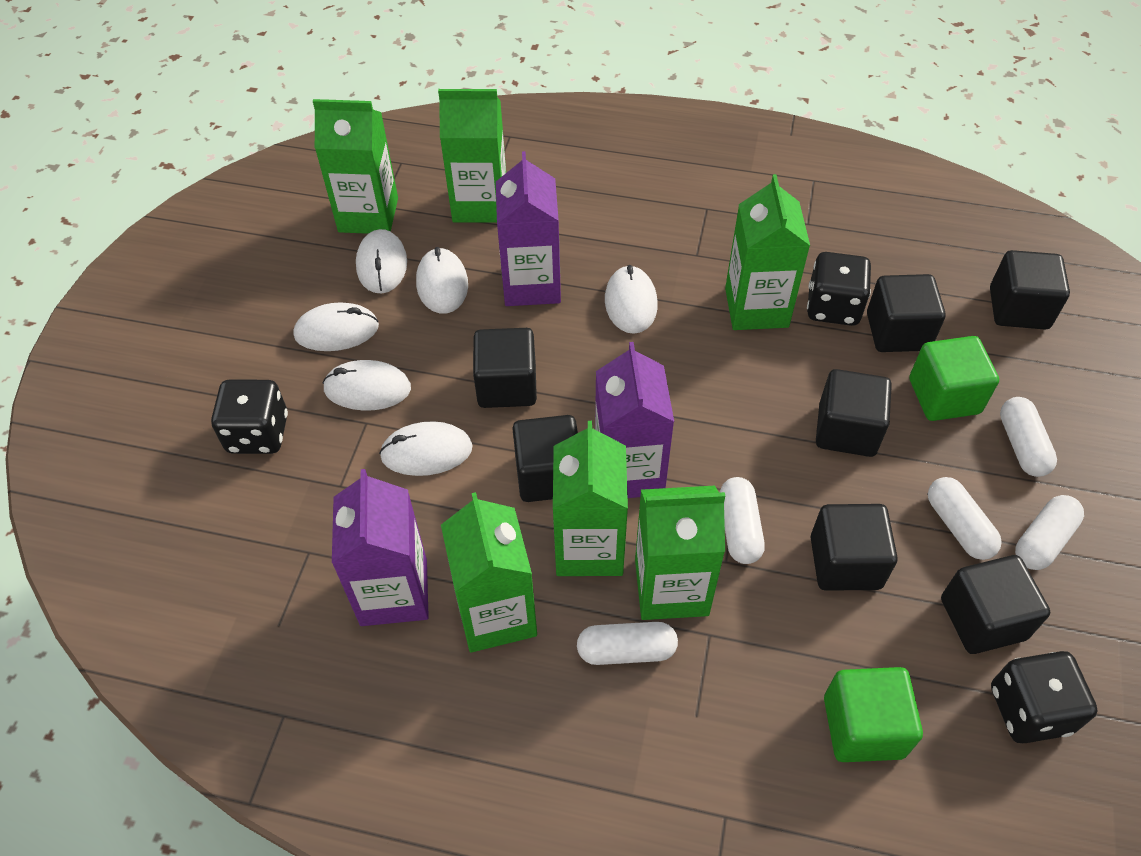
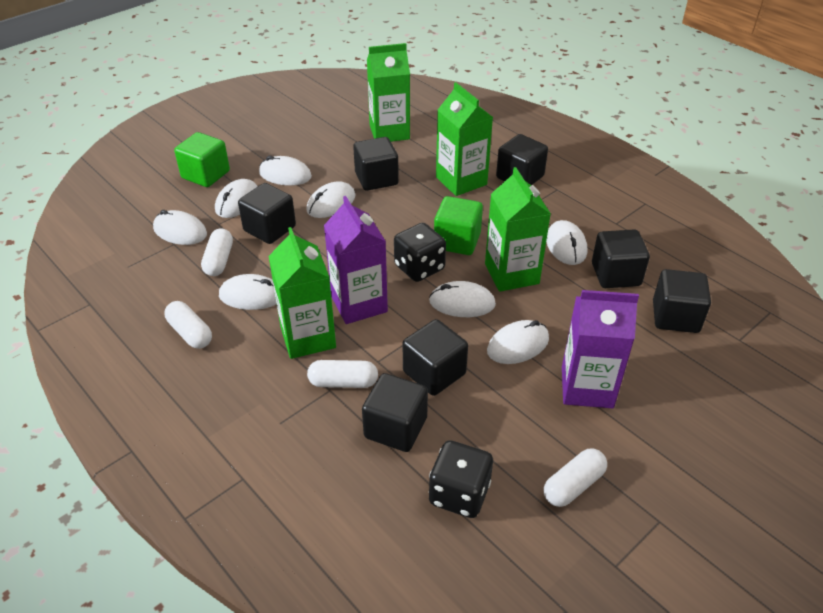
black dice: [211,380,288,454] [807,252,871,326] [991,651,1098,743] = 3 -> [394,223,446,282] [429,440,493,518] = 2
green carton: [313,99,398,234] [438,89,506,223] [441,492,537,652] [553,421,628,576] [635,486,725,620] [725,174,810,330] = 6 -> [268,227,336,359] [367,43,410,142] [436,82,493,196] [485,167,551,292] = 4
purple carton: [332,469,429,626] [496,151,561,306] [595,342,674,498] = 3 -> [324,196,388,324] [562,290,639,408] = 2
white capsule: [577,622,678,665] [720,477,765,564] [928,477,1002,560] [1000,397,1057,477] [1015,495,1084,570] = 5 -> [164,301,212,349] [201,228,233,276] [307,360,378,388] [544,448,607,507] = 4
white mouse: [294,302,379,351] [323,360,411,411] [356,229,407,293] [379,421,473,476] [416,247,468,314] [605,265,658,334] = 6 -> [153,210,207,245] [215,179,258,218] [219,274,277,310] [259,156,312,186] [306,181,356,218] [429,281,496,317] [487,320,549,364] [546,220,587,265] = 8

